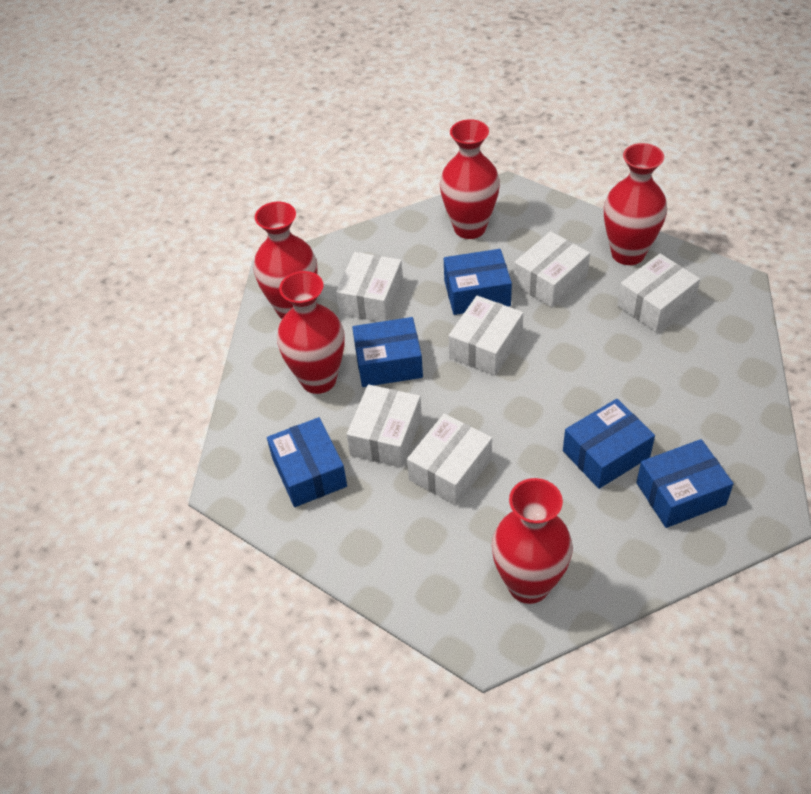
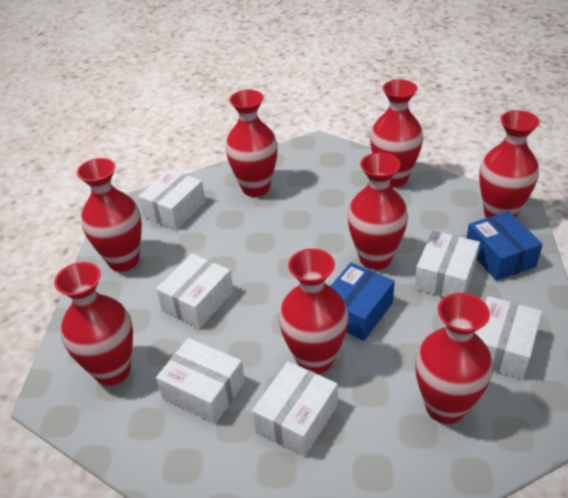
blue box: [267,417,347,507] [352,317,423,387] [444,249,512,315] [563,399,655,489] [636,439,734,528] = 5 -> [330,262,395,341] [467,211,543,281] = 2
red vase: [254,202,318,319] [277,271,345,394] [440,119,500,239] [492,478,573,604] [604,143,667,265] = 5 -> [54,262,133,386] [77,158,142,272] [225,90,278,197] [279,249,349,374] [347,153,408,270] [370,79,423,188] [415,293,493,424] [479,110,540,218] = 8

